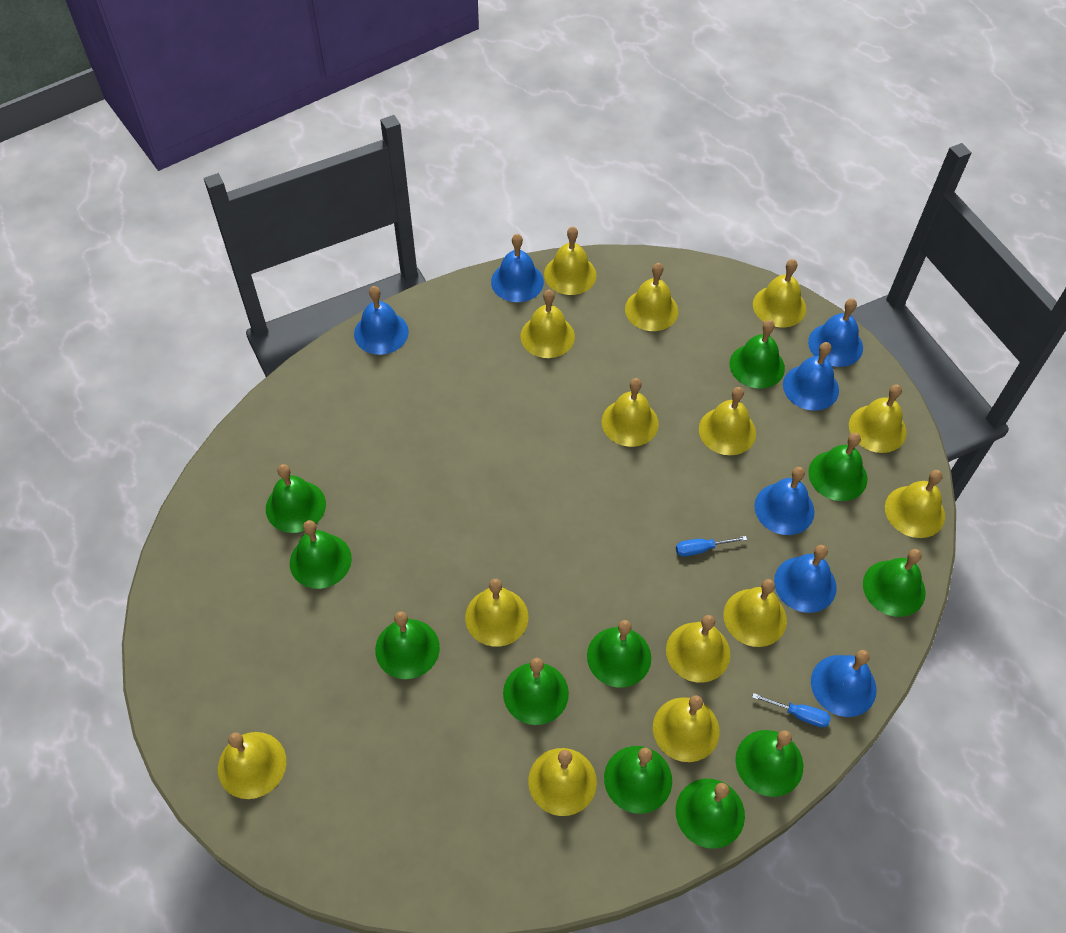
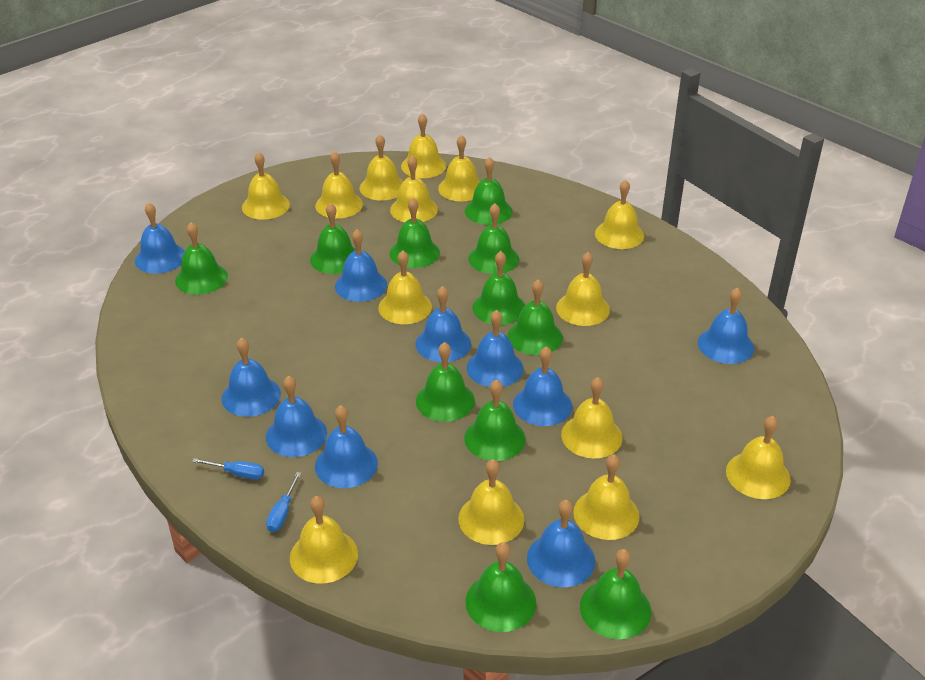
blue bell: [354,286,409,355] [491,234,544,302] [754,467,815,535] [774,545,837,613] [783,342,839,411] [808,299,863,367] [811,650,877,717] = 7 -> [135,203,185,274] [221,337,281,417] [266,376,327,457] [315,405,378,488] [335,229,387,302] [416,286,471,362] [466,310,524,387] [513,346,572,426] [527,500,595,587] [698,288,754,364] = 10

